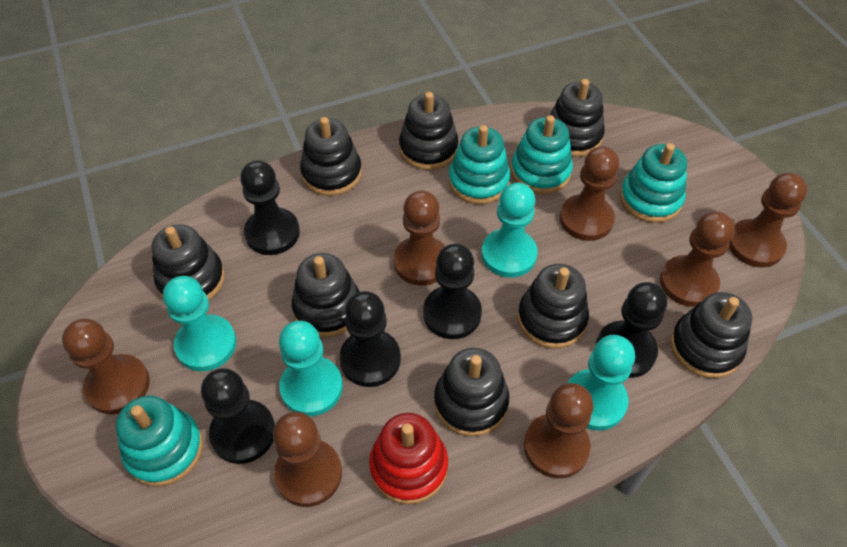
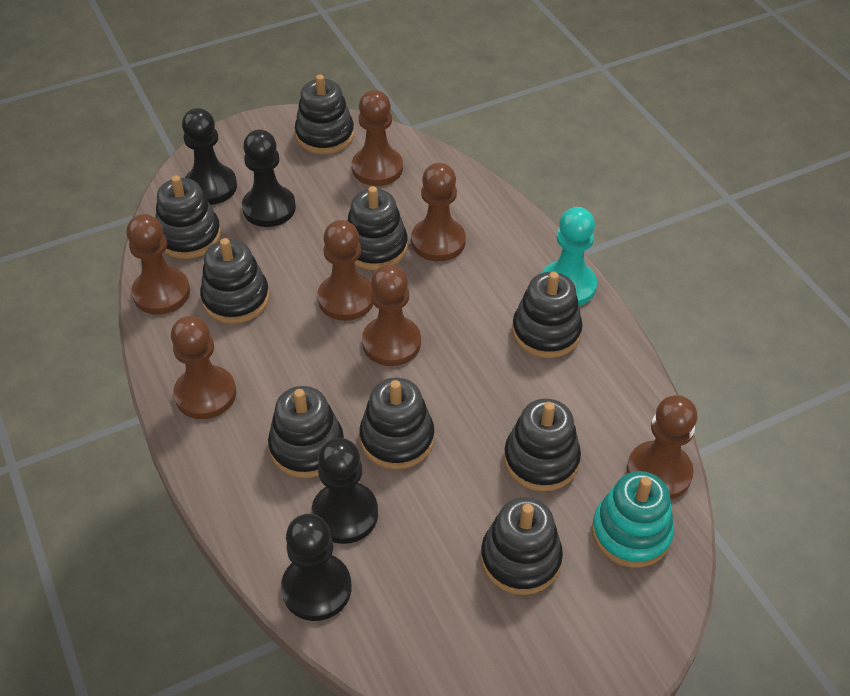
black pawn: [201,368,275,464] [240,160,300,255] [340,291,401,387] [423,244,482,339] [596,282,667,378] = 5 -> [182,108,237,205] [242,129,296,227] [281,514,351,621] [311,438,378,544] = 4
black stacking toy: [152,224,225,300] [291,253,360,337] [300,117,362,196] [399,92,459,170] [434,348,509,437] [517,264,589,349] [550,79,605,157] [670,292,752,378] = 8 -> [155,175,221,259] [200,238,269,324] [268,386,344,478] [295,75,354,154] [347,186,408,270] [359,378,434,469] [481,497,563,595] [504,398,581,491] [512,272,583,358] = 9
red stacking toy: [369,413,448,505] = 1 -> none = 0
turquoise pawn: [163,276,237,371] [279,321,343,416] [482,183,538,278] [568,335,635,431] = 4 -> [542,207,597,306] = 1
turquoise stacking toy: [116,396,203,487] [449,125,510,204] [511,115,573,194] [620,143,687,223] = 4 -> [592,471,674,568] = 1

